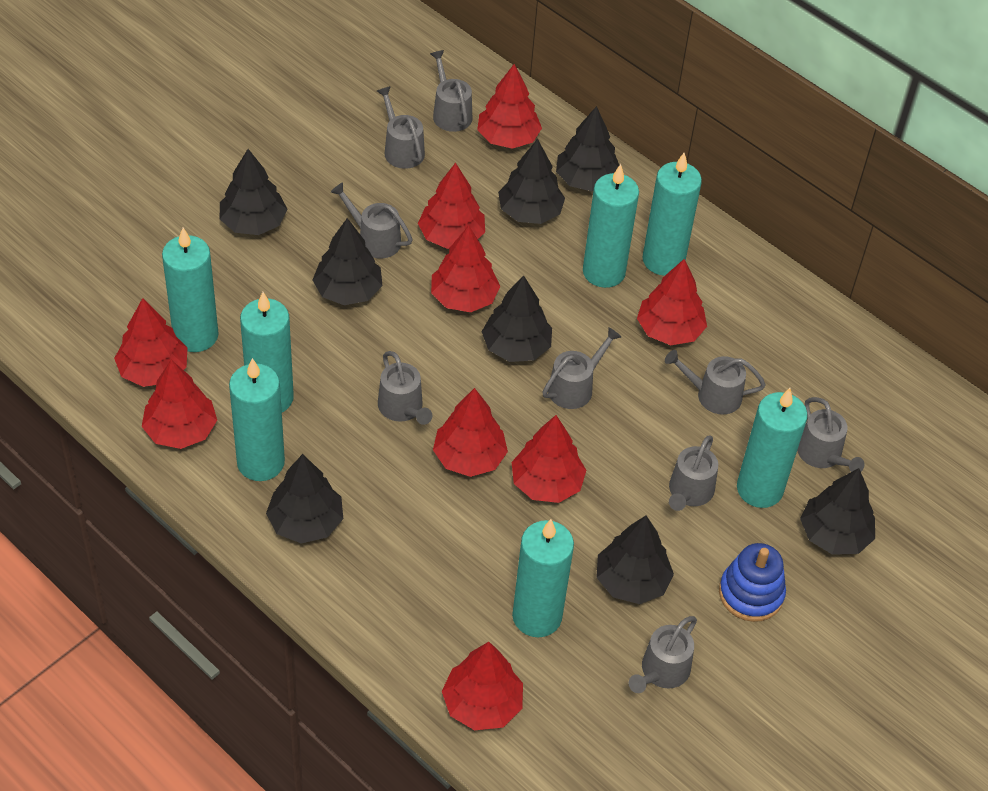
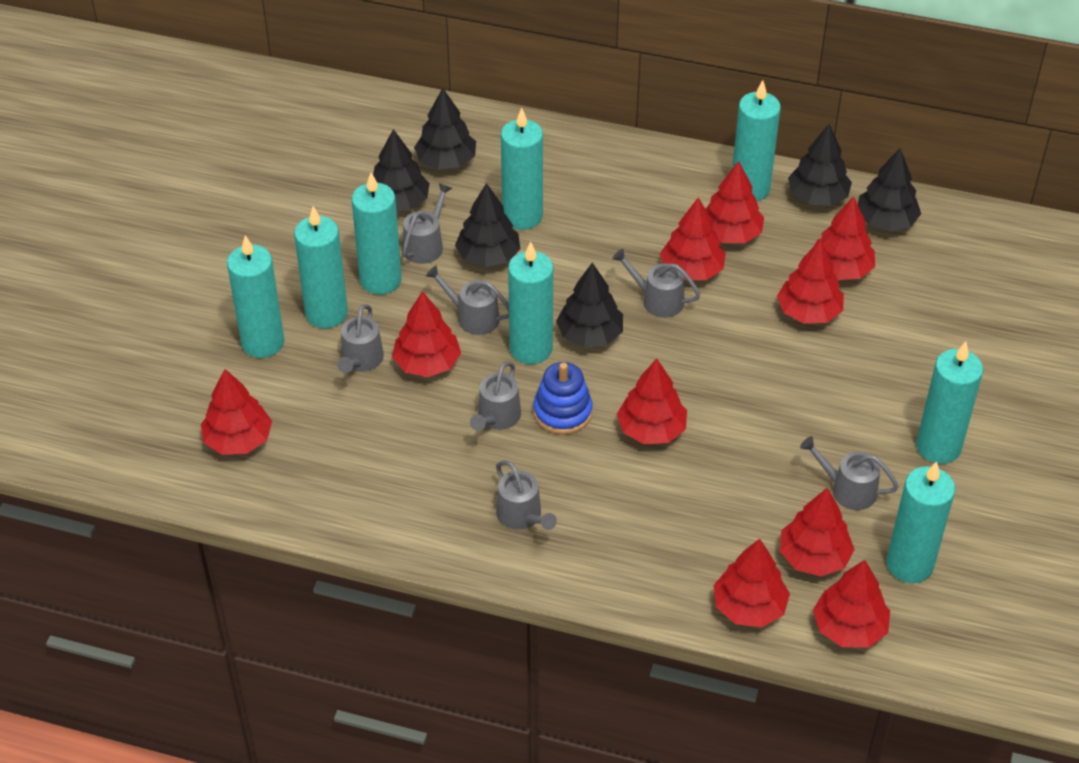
black tree: [220,149,287,235] [266,454,343,543] [313,218,383,305] [482,275,552,362] [498,139,565,224] [556,106,619,191] [596,516,674,604] [800,468,875,555] = 8 -> [373,129,430,211] [414,88,476,170] [455,183,520,267] [556,262,623,348] [788,124,852,206] [858,148,921,231] = 6
grey watering can: [331,182,413,259] [377,86,425,169] [378,351,432,425] [430,50,473,132] [542,327,621,409] [629,616,697,693] [665,350,766,414] [669,435,718,511] [797,397,865,472] = 9 -> [337,304,384,373] [403,183,452,264] [426,265,509,335] [470,361,521,431] [496,460,557,530] [612,249,700,318] [800,436,899,510] = 7
red tree: [114,298,188,387] [142,360,217,449] [418,163,485,249] [431,225,500,312] [433,388,508,477] [442,642,523,730] [477,64,542,149] [511,415,586,503] [637,259,707,345] = 9 -> [201,369,272,455] [392,291,461,377] [617,359,687,444] [660,197,726,280] [706,161,764,243] [713,539,790,627] [777,240,844,324] [780,488,855,576] [813,560,890,648] [814,197,875,280] = 10
turquoise candle: [162,228,219,352] [229,358,285,481] [240,292,294,412] [512,519,574,637] [583,164,639,288] [643,153,702,276] [737,388,808,508] = 7 -> [227,235,284,358] [294,206,348,328] [352,173,402,295] [501,108,543,230] [508,242,553,364] [732,80,781,201] [887,461,955,583] [917,342,983,464] = 8

